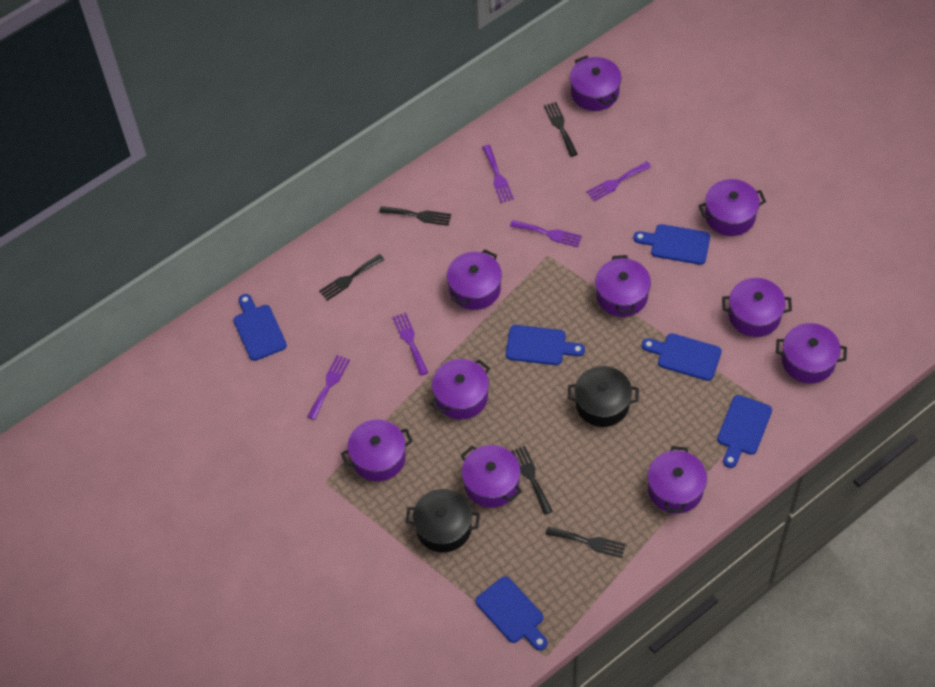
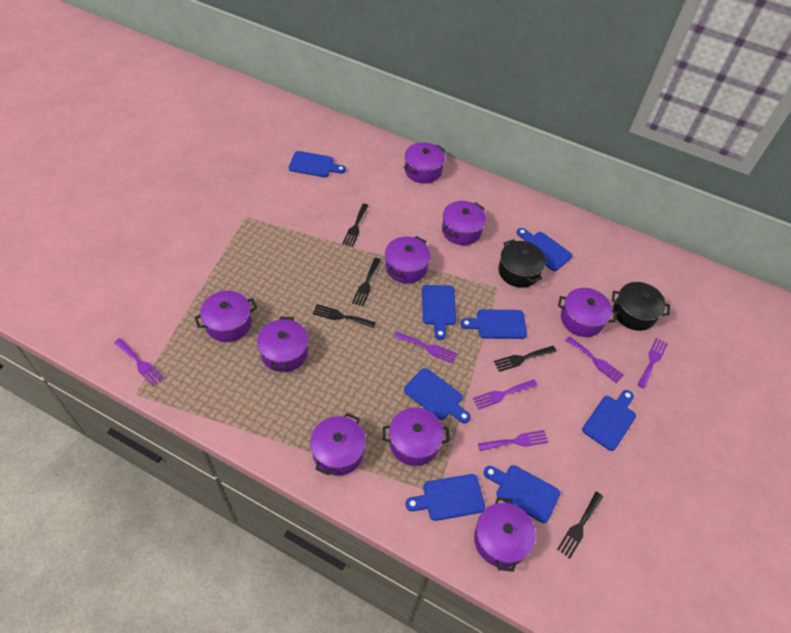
blue cutting board: [233,294,287,361] [476,576,547,650] [506,325,585,365] [633,224,710,265] [642,333,722,381] [717,395,772,468] = 6 -> [289,151,346,177] [404,368,471,423] [405,474,485,521] [422,285,456,340] [460,309,527,339] [483,465,560,523] [517,228,572,271] [582,390,636,451] = 8
purple fork: [307,355,350,420] [393,312,428,376] [482,145,514,203] [510,220,582,247] [587,161,651,201] = 5 -> [114,338,164,386] [394,331,457,363] [473,379,537,409] [478,430,548,451] [565,336,624,383] [637,338,668,389] = 6
purple pot: [341,419,413,482] [431,359,490,420] [447,249,502,310] [461,445,522,508] [570,55,621,111] [595,255,651,317] [648,446,707,514] [698,179,766,236] [722,278,792,337] [776,323,847,383] = 10 -> [194,291,257,342] [257,316,308,372] [310,413,366,476] [383,407,450,466] [385,236,430,284] [404,142,445,183] [442,201,486,245] [474,497,536,572] [558,288,617,337] = 9

